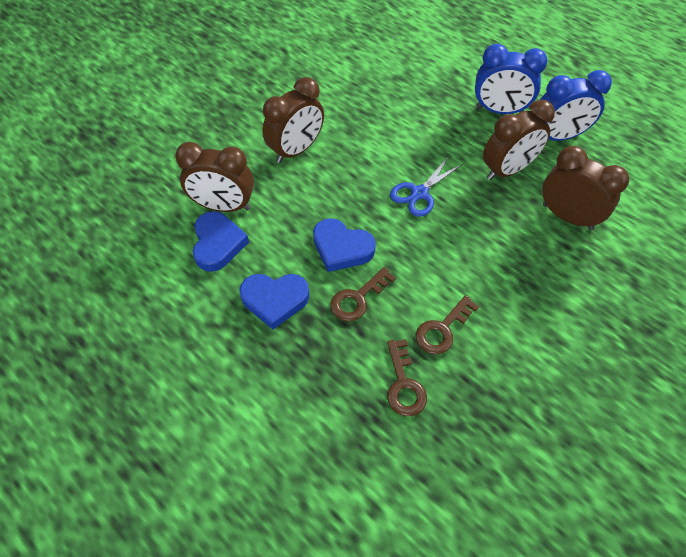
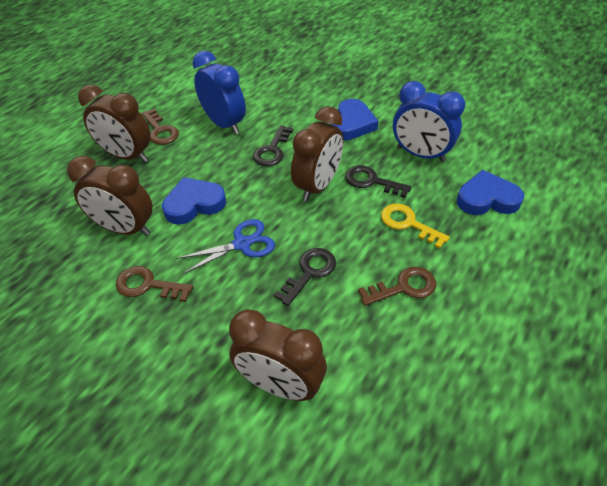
black key: none = 0 -> [253,125,293,166] [274,248,336,306] [345,165,412,198] = 3
yellow key: none = 0 -> [381,203,450,249] = 1

